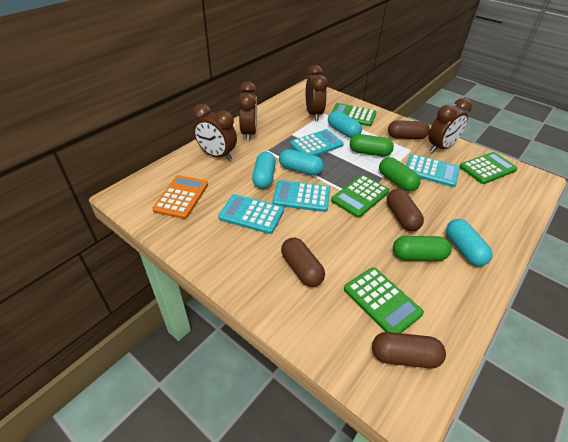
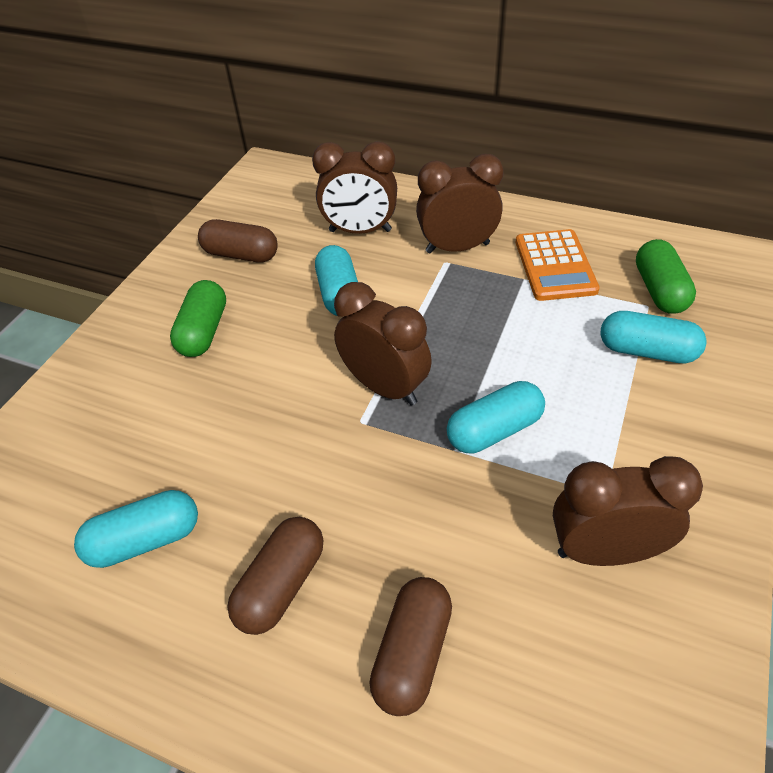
brown capsule: [281,238,325,287] [372,332,446,369] [387,189,424,231] [388,120,430,139] = 4 -> [198,219,278,263] [227,517,323,635] [369,577,452,716] = 3
green calculator: [331,175,389,218] [332,103,376,126] [344,267,424,333] [459,152,518,184] = 4 -> none = 0
green capsule: [350,134,394,156] [379,157,421,192] [393,236,452,261] = 3 -> [170,280,226,357] [636,239,696,314] = 2
turquoise calculator: [218,194,284,234] [273,180,330,212] [290,129,344,156] [406,154,460,187] = 4 -> none = 0

